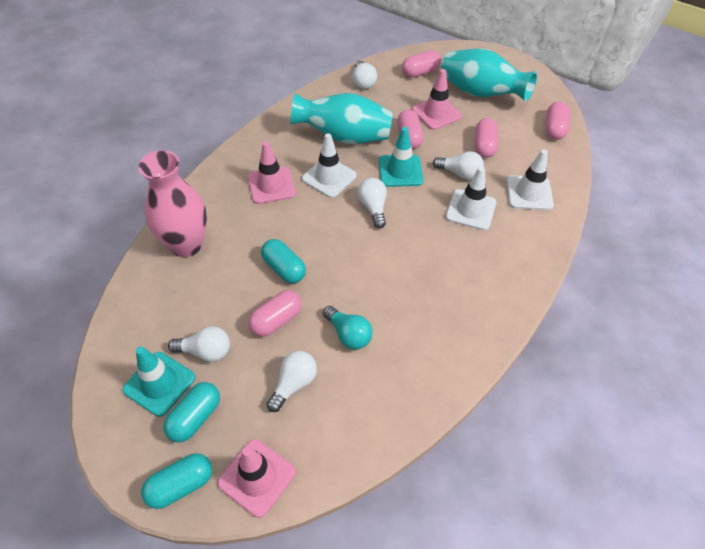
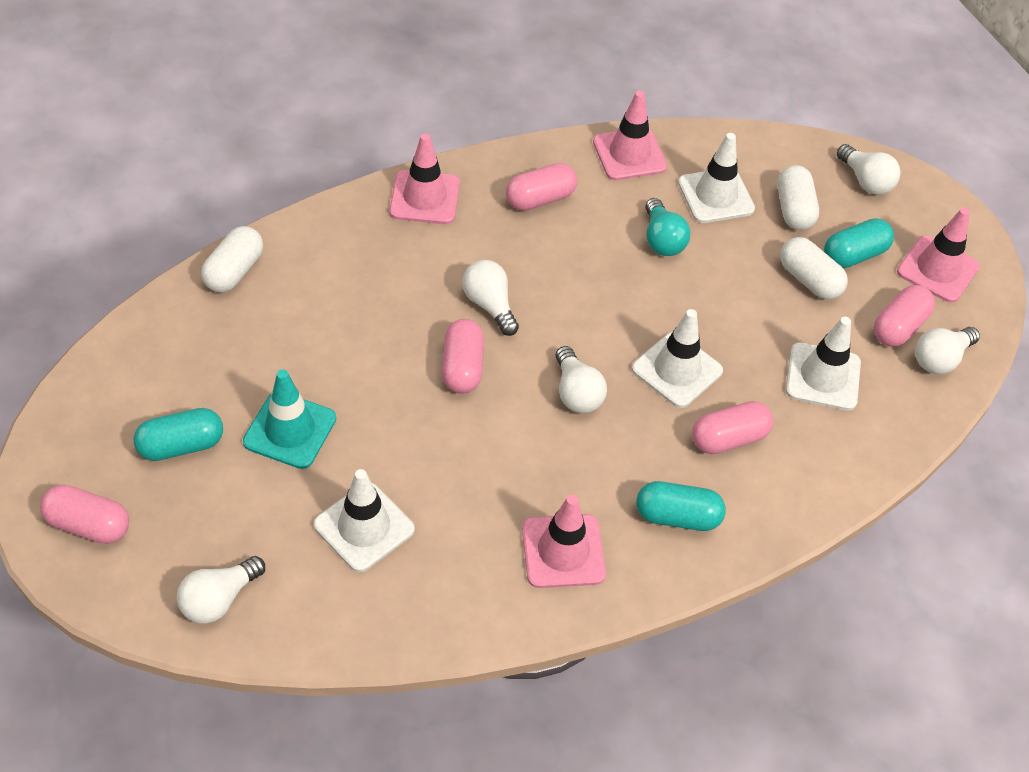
pink traffic cone: [217,439,296,518] [248,141,296,204] [412,69,462,130] = 3 -> [389,133,460,224] [522,495,606,588] [593,91,667,180] [897,208,980,303] = 4
pink vase: [138,150,207,257] = 1 -> none = 0
turquoise traffic cone: [123,346,195,417] [379,127,423,187] = 2 -> [243,369,336,469] = 1
turquoise vase: [290,93,393,144] [441,48,537,101] = 2 -> none = 0
white capsule: none = 0 -> [201,226,263,292] [777,165,819,230] [780,237,848,300] = 3
white traffic cone: [302,133,357,198] [446,166,496,230] [506,149,554,210] = 3 -> [314,469,415,572] [632,309,723,408] [678,133,755,223] [786,317,861,411] = 4

